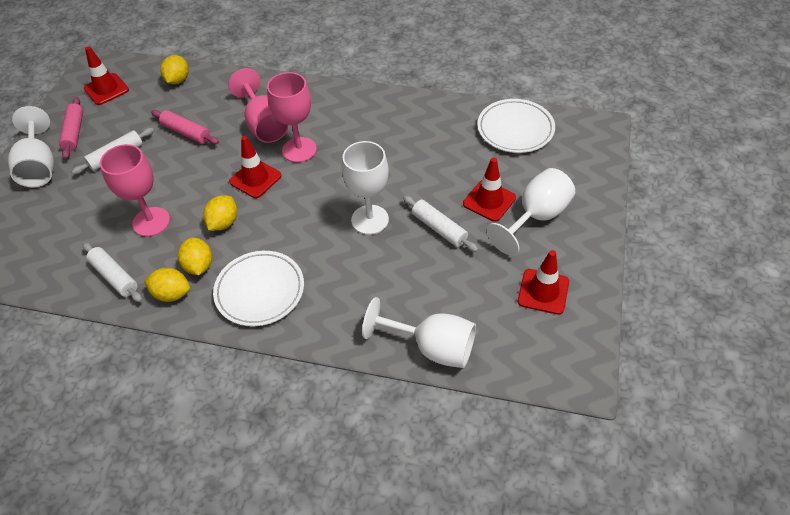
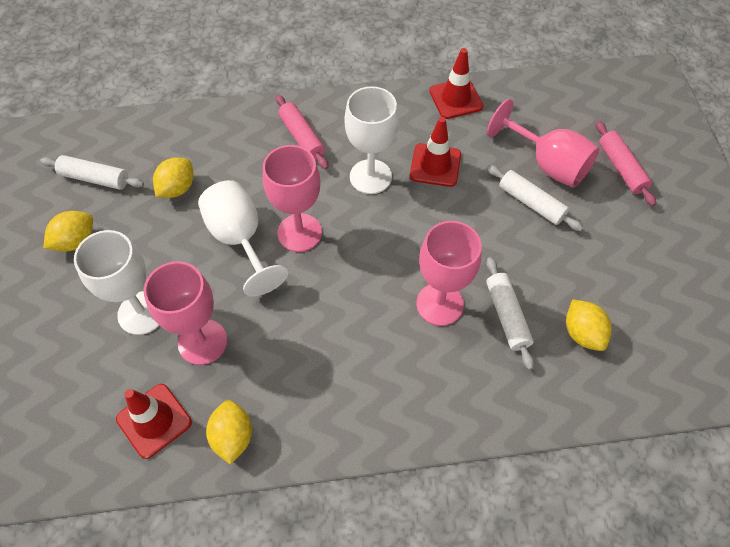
pink goblet: [100,144,170,237] [228,68,289,143] [267,72,317,163] = 3 -> [144,261,227,365] [263,145,322,252] [416,221,482,326] [487,99,599,188] = 4
red traffic cone: [84,46,129,105] [229,136,282,198] [463,157,516,222] [518,250,569,315] = 4 -> [116,384,192,459] [410,117,461,187] [429,48,483,119] = 3
white goblet: [8,106,54,188] [342,141,389,235] [362,297,476,368] [486,168,575,256] = 4 -> [74,230,160,335] [198,180,288,296] [344,86,399,194] = 3
white plate: [213,251,304,326] [477,99,555,153] = 2 -> none = 0

